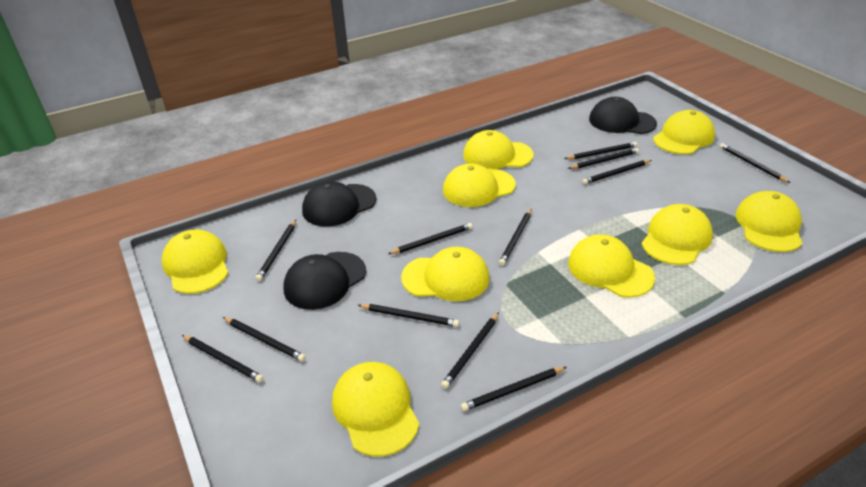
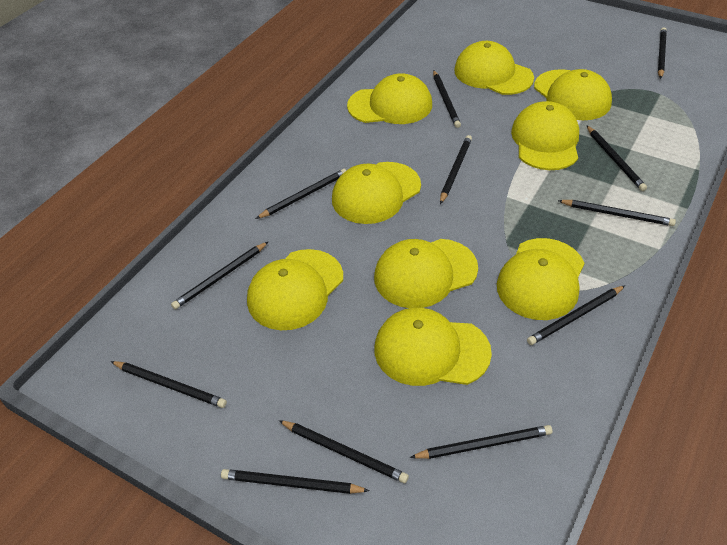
black cap: [283,252,366,310] [302,181,376,227] [589,97,657,134] = 3 -> none = 0

